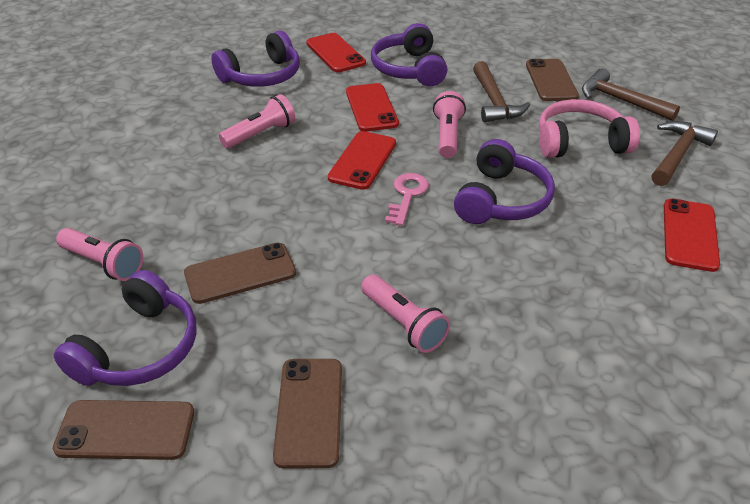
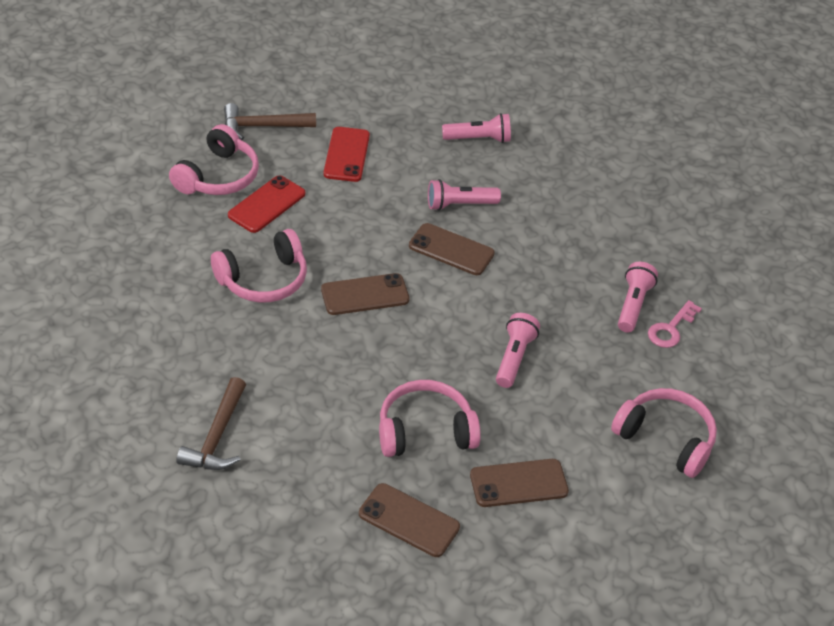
brown hammer: [473,61,530,122] [582,68,680,121] [651,121,718,186] = 3 -> [177,377,246,470] [224,103,316,140] = 2
pink headphones: [539,99,640,158] = 1 -> [169,124,259,195] [211,229,307,303] [379,380,481,457] [611,388,717,478] = 4
purple headphones: [54,270,197,386] [211,31,300,87] [371,23,447,86] [454,139,555,224] = 4 -> none = 0
red phone: [306,33,366,72] [328,131,396,190] [346,83,399,132] [664,199,720,272] = 4 -> [228,175,305,233] [324,127,370,182] = 2

